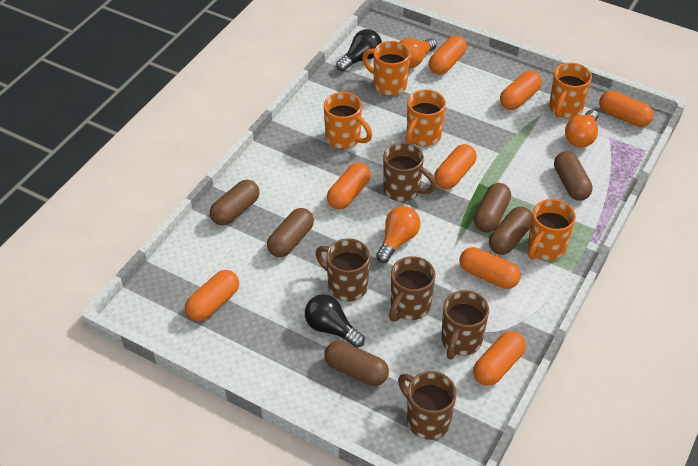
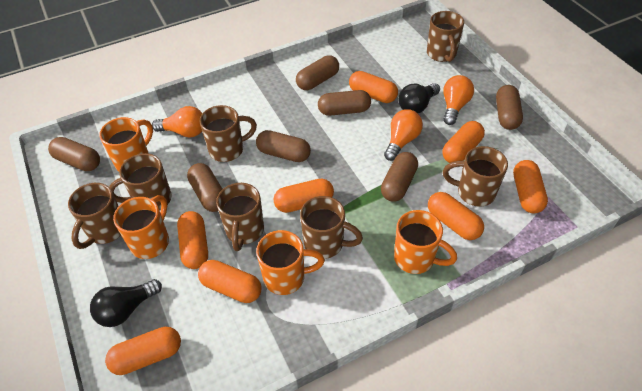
brown capsule: [210,180,260,226] [267,208,314,257] [324,341,389,386] [474,183,511,232] [489,206,532,255] [554,151,593,201] = 6 -> [48,137,100,171] [187,163,222,212] [256,130,311,162] [296,55,339,90] [318,90,371,116] [381,152,418,202] [496,85,523,130] = 7
brown mug: [315,238,370,302] [383,142,436,202] [389,256,436,322] [398,371,457,440] [441,290,489,359] = 5 -> [68,183,121,249] [109,153,172,211] [199,105,257,162] [216,183,264,251] [300,196,363,259] [427,11,464,62] [443,146,508,207] = 7
orange mug: [324,92,372,149] [362,41,410,96] [406,90,446,146] [528,199,576,260] [549,63,592,119] = 5 -> [99,117,153,172] [113,195,169,259] [256,230,325,295] [394,210,457,274] = 4

